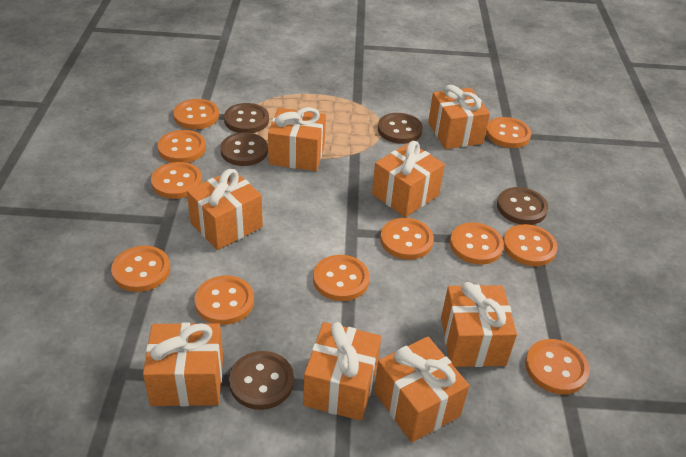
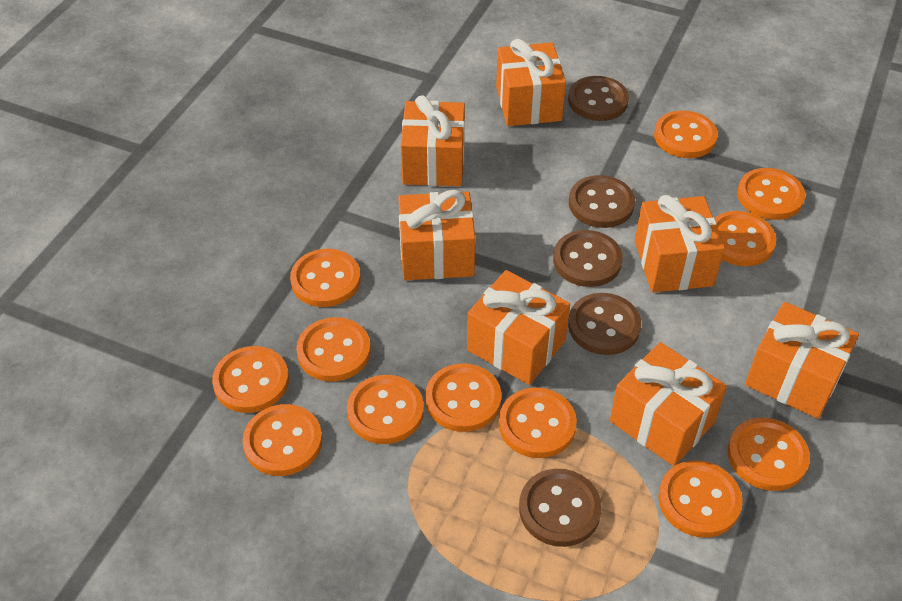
orange button: [111,246,170,292] [151,162,202,199] [157,130,206,163] [173,99,219,129] [194,276,254,325] [313,255,370,301] [380,218,434,260] [450,223,504,265] [486,117,531,148] [503,224,558,266] [525,339,590,394] = 11 -> [212,346,289,413] [242,404,322,476] [290,249,361,307] [296,317,371,382] [347,375,424,444] [425,363,501,432] [499,387,577,458] [654,110,718,158] [658,460,743,538] [715,211,776,266] [728,418,810,491] [737,168,805,220] = 12
orange gift: [143,323,223,406] [187,169,263,250] [268,107,326,171] [303,322,381,421] [372,141,445,217] [374,337,469,442] [428,85,490,149] [441,282,517,367] = 8 -> [398,190,475,280] [401,95,465,186] [467,270,570,385] [496,39,566,126] [610,342,727,466] [635,195,725,293] [745,302,859,419] = 7

